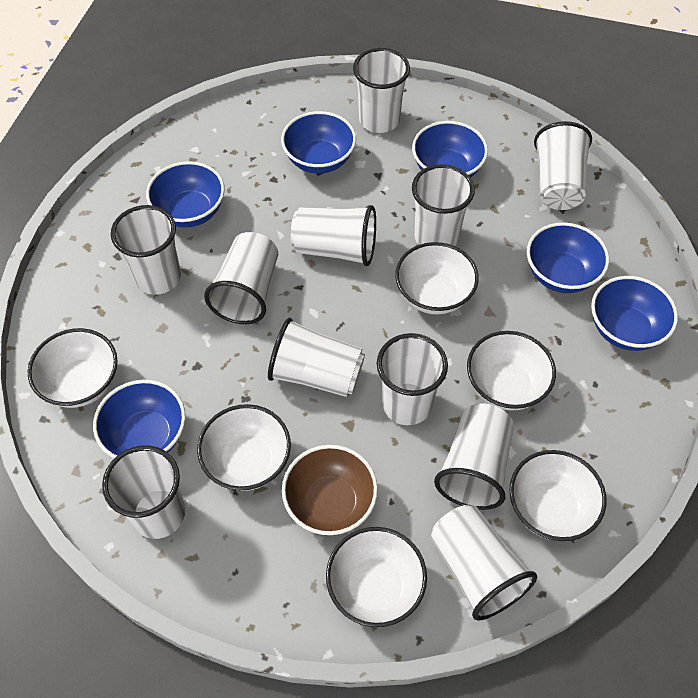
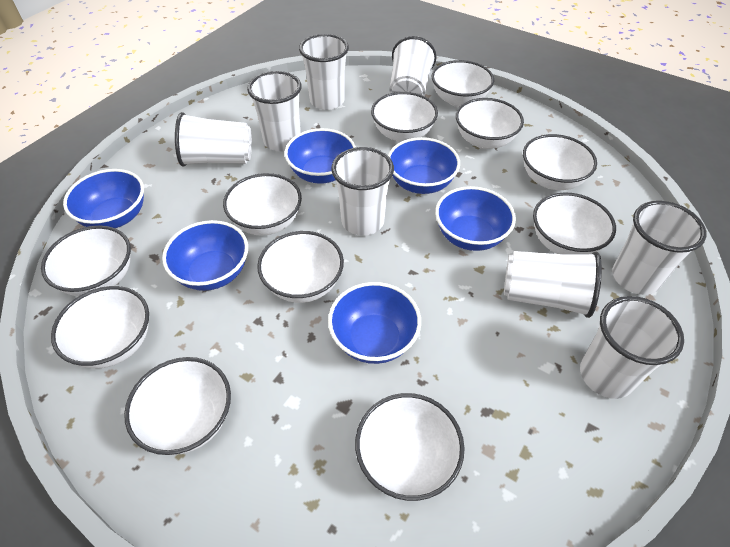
brown bowl: [282,445,378,535] = 1 -> none = 0
white bowl: [28,328,117,408] [197,404,291,491] [326,527,427,627] [395,242,479,315] [467,331,556,411] [509,450,606,541] = 6 -> [41,226,131,296] [51,286,149,368] [124,357,231,455] [223,173,302,236] [257,231,344,303] [355,393,465,501] [371,92,438,142] [431,60,494,107] [456,98,524,149] [523,134,597,190] [533,192,616,254] = 11
white cup: [102,445,185,539] [111,205,181,295] [204,232,278,324] [268,318,365,397] [291,205,376,266] [353,48,410,133] [377,333,448,425] [412,164,475,246] [431,505,537,621] [434,404,514,510] [534,121,592,210] = 11 -> [175,112,252,166] [247,71,302,152] [299,34,349,110] [331,147,394,236] [389,36,437,96] [504,251,602,318] [580,296,684,399] [612,201,706,295] = 8

